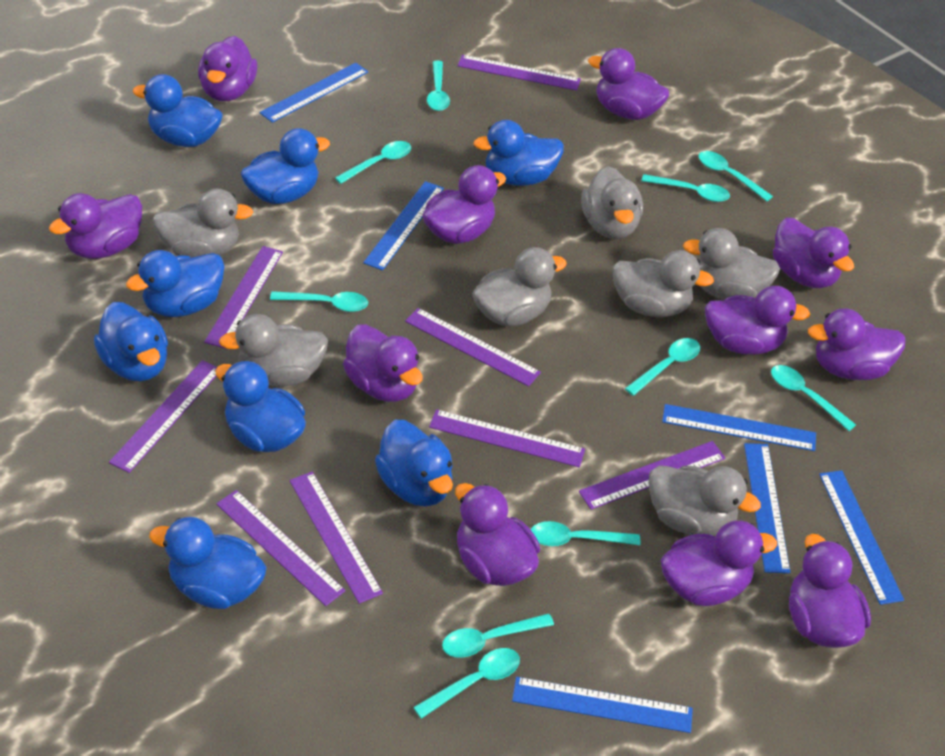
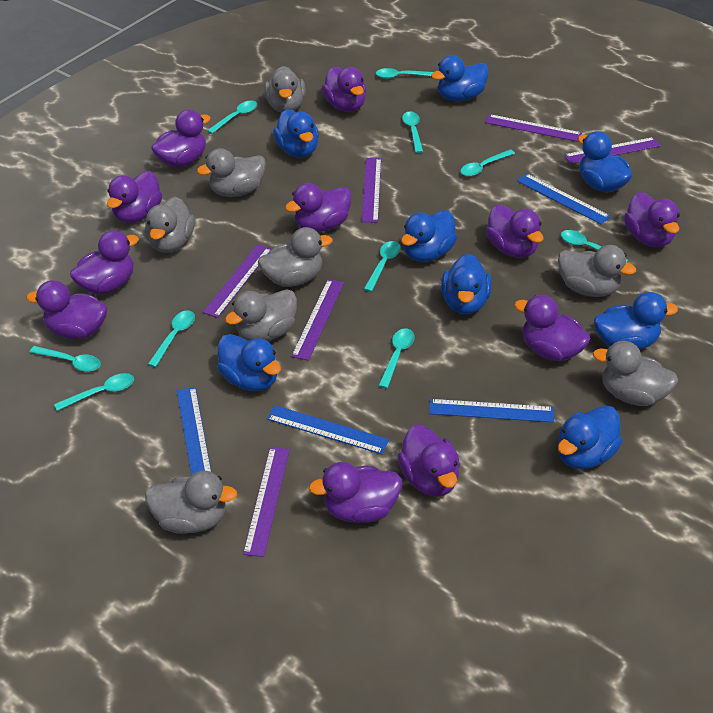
blue ruler: [259,63,368,123] [363,181,444,271] [512,677,693,733] [662,404,816,451] [744,443,790,573] [819,470,904,605] = 6 -> [177,387,211,475] [267,405,389,454] [429,399,554,422] [517,173,611,224] = 4
grey duck: [152,189,253,258] [219,314,328,387] [472,247,567,326] [581,166,643,239] [612,250,714,317] [648,466,761,536] [683,228,780,300] = 7 -> [145,196,195,253] [145,471,237,534] [197,148,266,197] [225,289,297,341] [258,227,333,287] [264,66,306,113] [558,245,636,297] [593,341,678,406] = 8
purple ruler: [109,360,217,473] [204,246,283,349] [216,490,346,606] [289,472,383,604] [405,308,541,387] [429,409,585,467] [457,55,581,91] [579,441,725,510] = 8 -> [203,244,272,318] [243,447,290,557] [291,279,344,361] [362,158,381,222] [485,114,582,142] [564,137,661,164] = 6

